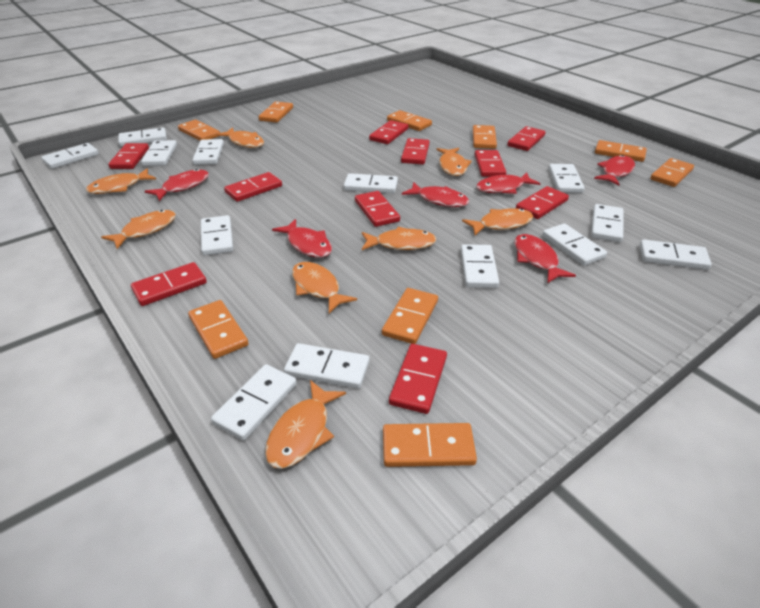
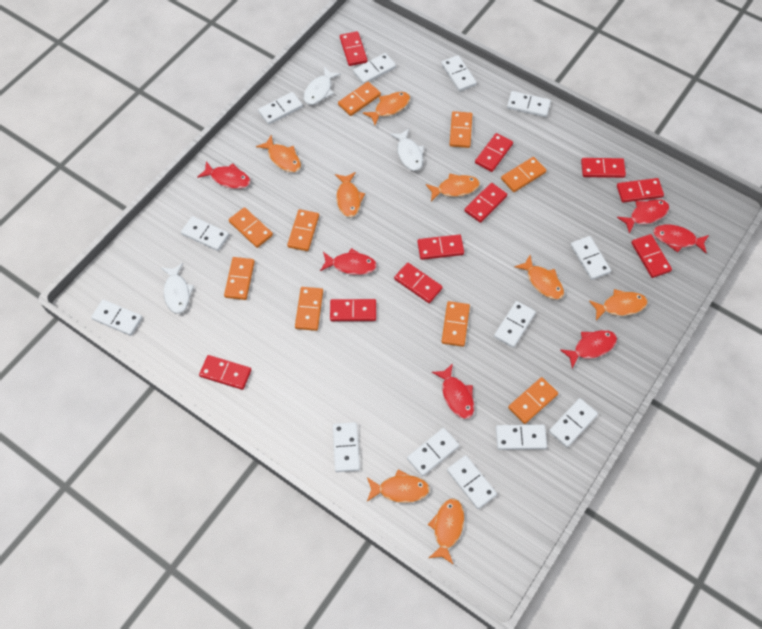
white fish: none = 0 -> [161,263,194,314] [304,67,341,105] [390,129,424,171] = 3

